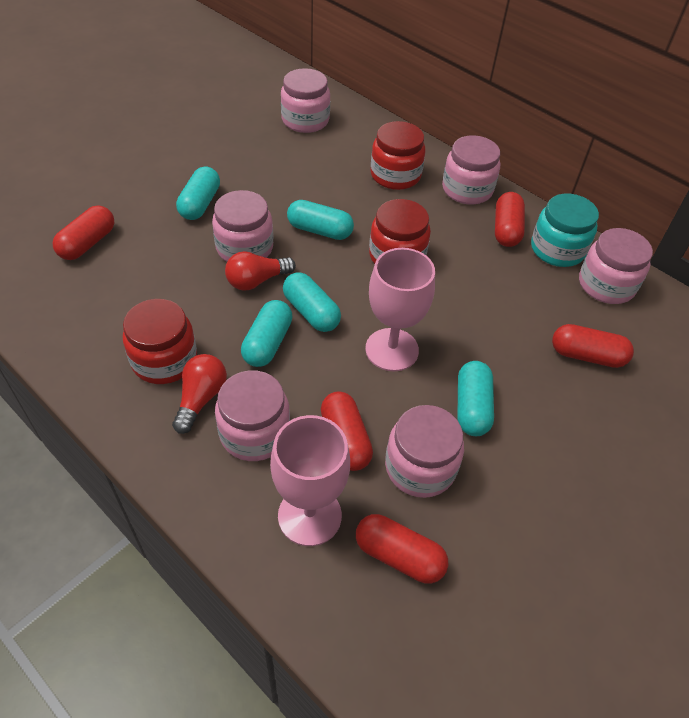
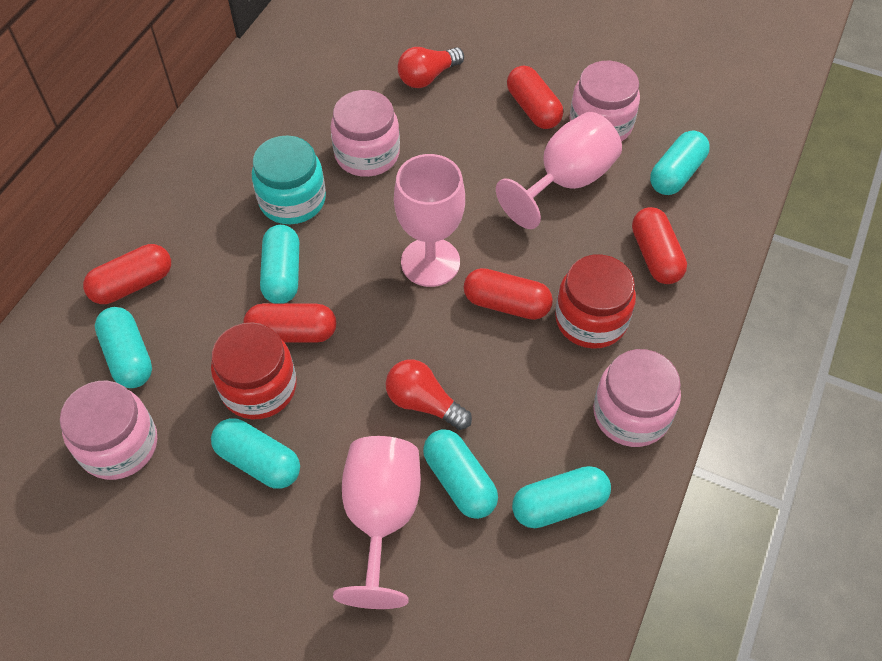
pink goblet: [270,415,350,546] [365,248,435,372] = 2 -> [333,436,421,609] [394,154,465,287] [496,112,622,229] = 3
pink jar: [212,190,274,262] [215,370,290,461] [281,68,330,133] [385,405,464,498] [442,135,500,205] [579,228,653,304] = 6 -> [60,381,157,480] [331,90,400,177] [569,61,640,142] [593,349,681,447] = 4
red jar: [123,299,197,384] [369,199,431,264] [371,121,425,190] = 3 -> [211,322,297,419] [555,255,636,349] = 2
turquoise capsule: [176,166,220,220] [241,300,293,367] [283,272,341,332] [287,200,354,240] [457,361,494,436] = 5 -> [95,307,152,388] [211,418,300,489] [260,225,299,304] [423,429,498,519] [512,466,611,528] [650,130,710,195] = 6

